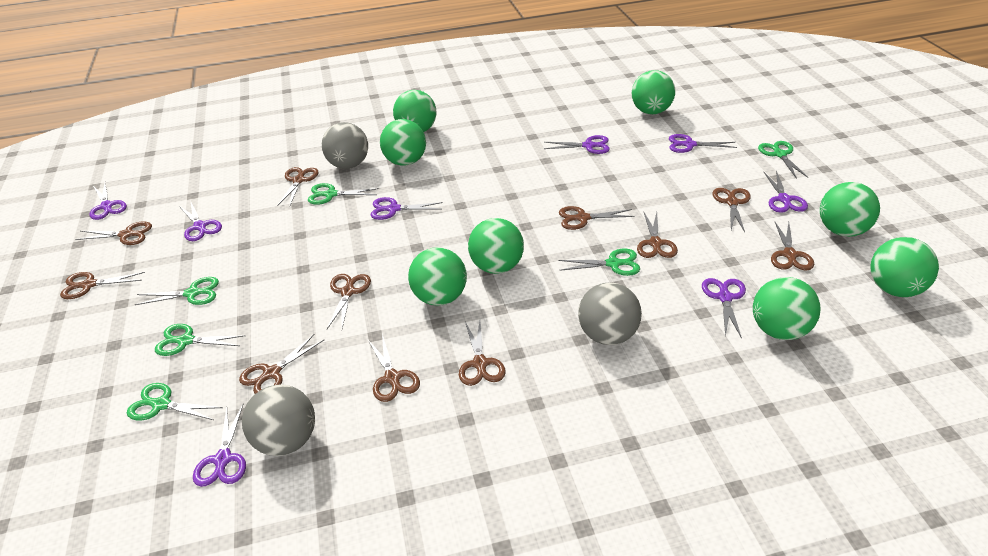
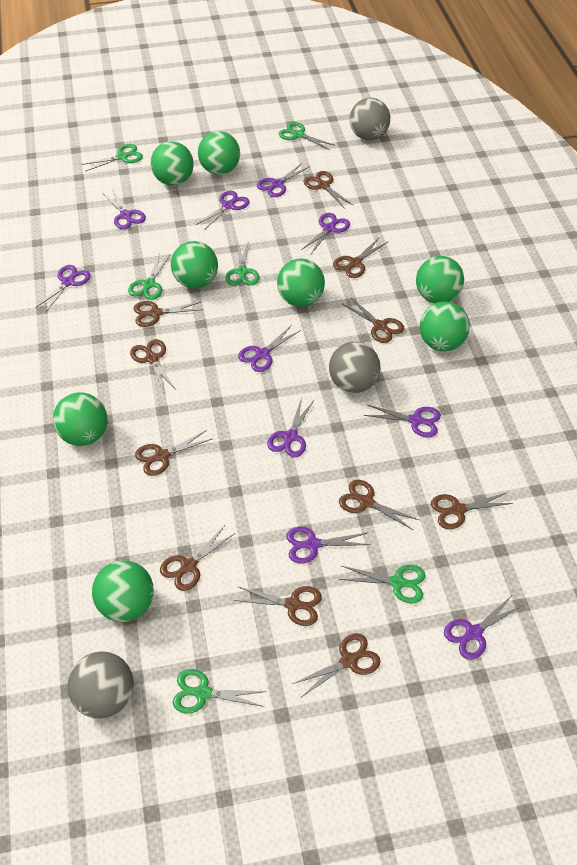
purple scissors: [89,183,127,220] [179,200,222,241] [193,404,246,487] [371,197,443,220] [544,135,610,154] [669,134,737,153] [702,278,746,339] [764,170,808,213] = 8 -> [35,265,91,313] [104,190,146,229] [196,190,250,229] [238,325,301,372] [257,163,310,197] [267,398,314,457] [286,527,371,563] [301,213,350,254] [364,405,441,437] [444,596,522,660] = 10

